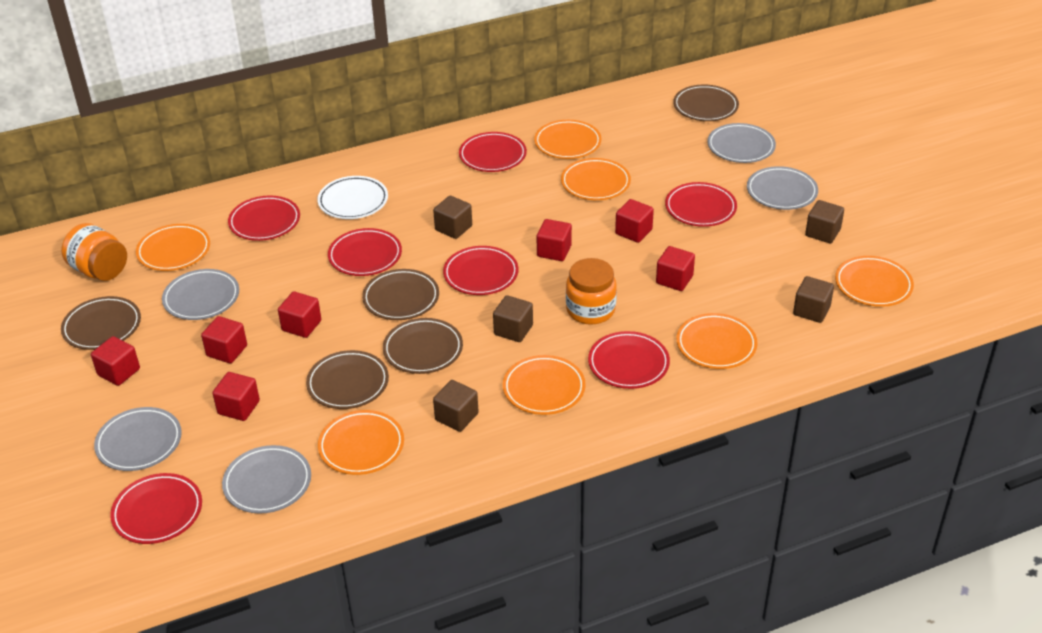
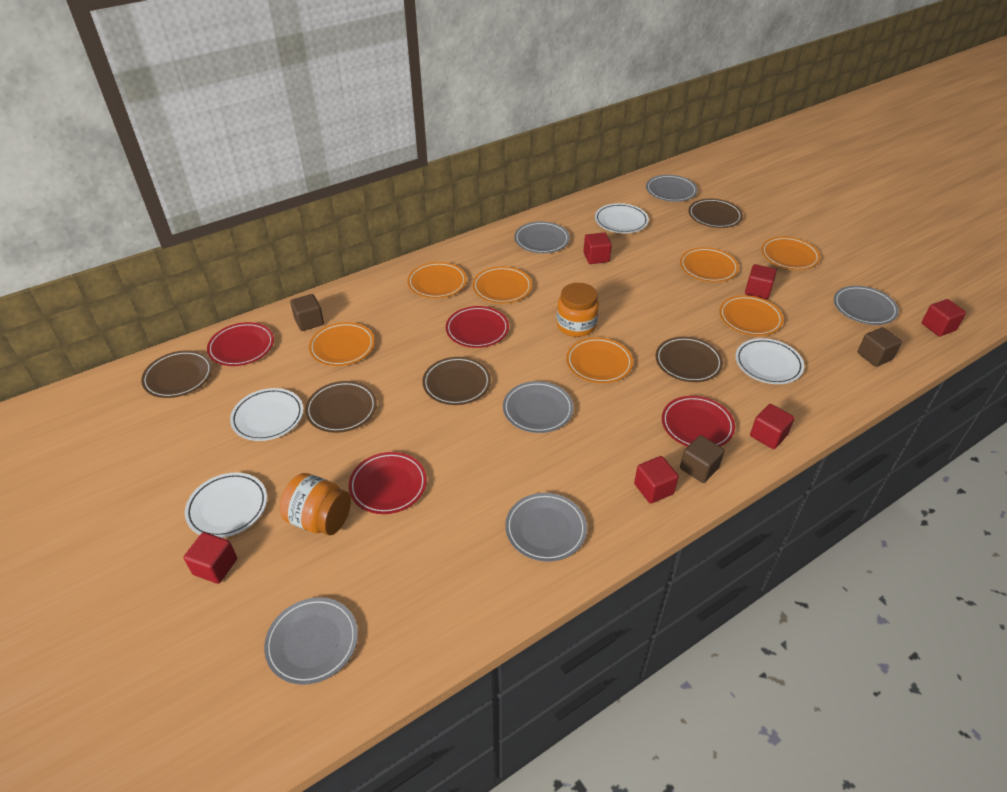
brown cube: [433,196,472,239] [433,380,479,432] [493,295,533,342] [793,276,834,323] [805,200,844,243] = 5 -> [290,294,324,331] [680,435,725,483] [857,327,902,367] = 3
grey plate: [94,407,182,471] [162,269,239,320] [222,445,311,514] [707,123,776,163] [747,166,818,210] = 5 -> [264,597,358,685] [503,381,574,433] [505,493,587,562] [514,221,570,253] [646,175,697,202] [834,286,899,325] = 6
red cube: [91,336,140,386] [201,316,247,363] [212,372,260,421] [278,291,321,338] [537,219,572,261] [615,199,654,243] [656,246,695,291] = 7 -> [184,532,237,584] [583,232,612,264] [634,456,679,504] [745,264,777,299] [750,404,794,449] [922,299,966,337] = 6
red plate: [110,473,202,544] [228,196,300,241] [328,228,402,276] [443,246,519,295] [459,132,527,172] [588,331,670,389] [665,182,737,227] = 7 -> [207,322,274,366] [349,452,427,514] [446,306,509,348] [662,396,735,447] = 4
white plate: [317,176,388,219] = 1 -> [185,473,267,538] [230,388,303,441] [595,203,649,233] [735,338,804,384] = 4

